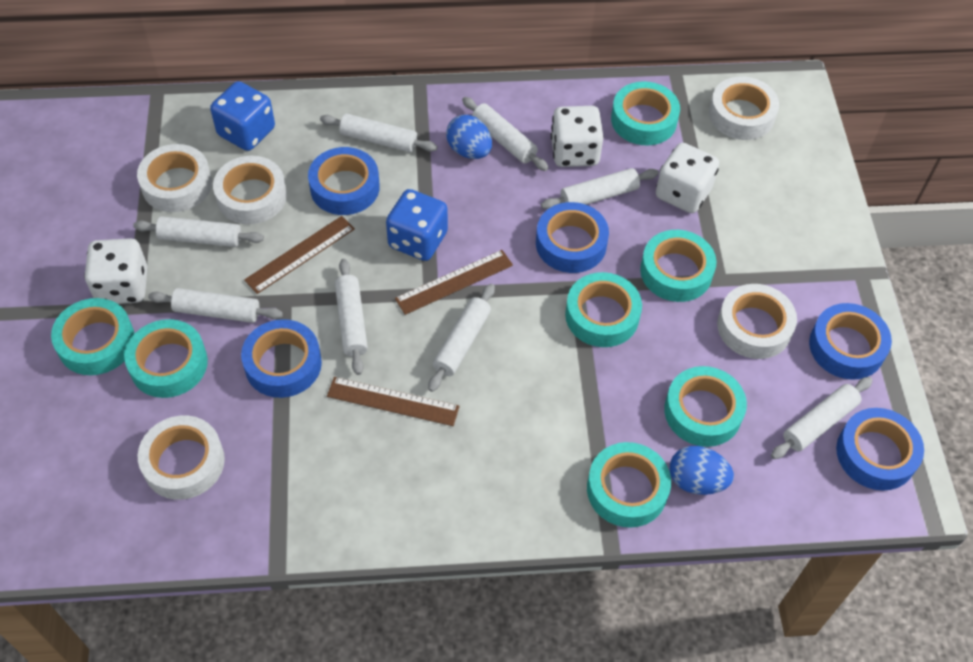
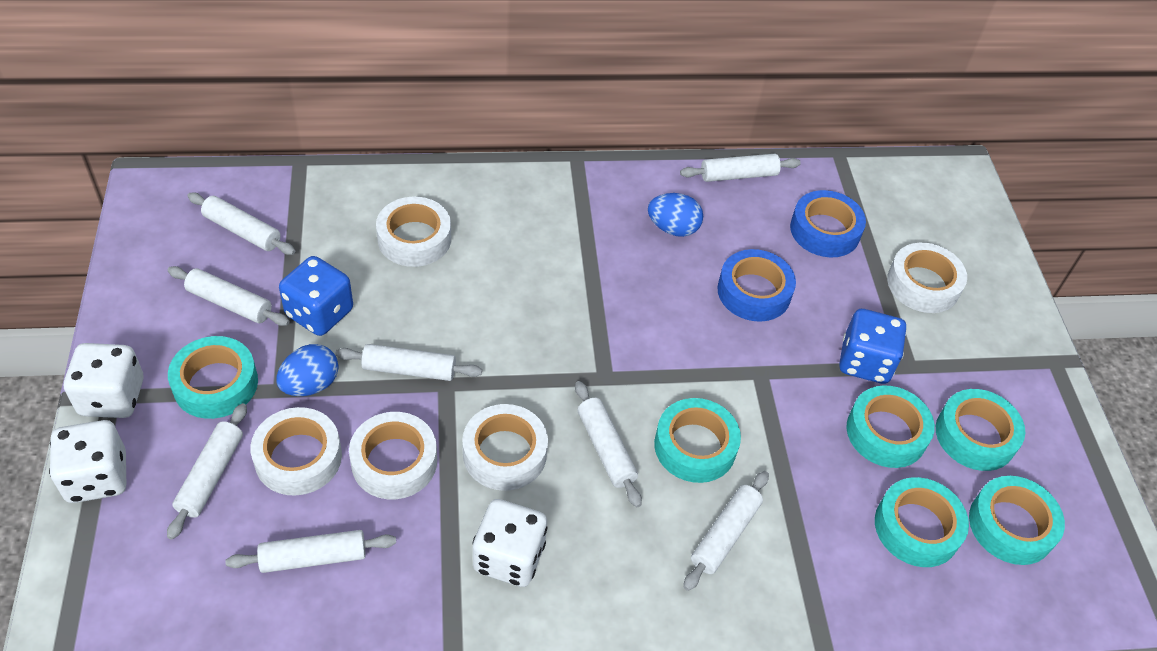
blue tape: [241,319,322,398] [308,147,380,215] [536,202,609,273] [809,303,892,380] [836,408,924,491] = 5 -> [717,249,796,322] [790,190,866,257] = 2
brown ruler: [244,216,355,294] [327,377,460,426] [395,250,513,315] = 3 -> none = 0
turquoise tape: [51,298,135,375] [124,319,208,398] [565,272,642,347] [587,442,671,528] [611,81,680,145] [640,230,716,302] [664,366,747,447] = 7 -> [168,336,258,419] [654,398,741,483] [846,385,935,468] [875,477,969,567] [936,389,1025,471] [969,476,1065,565] = 6

